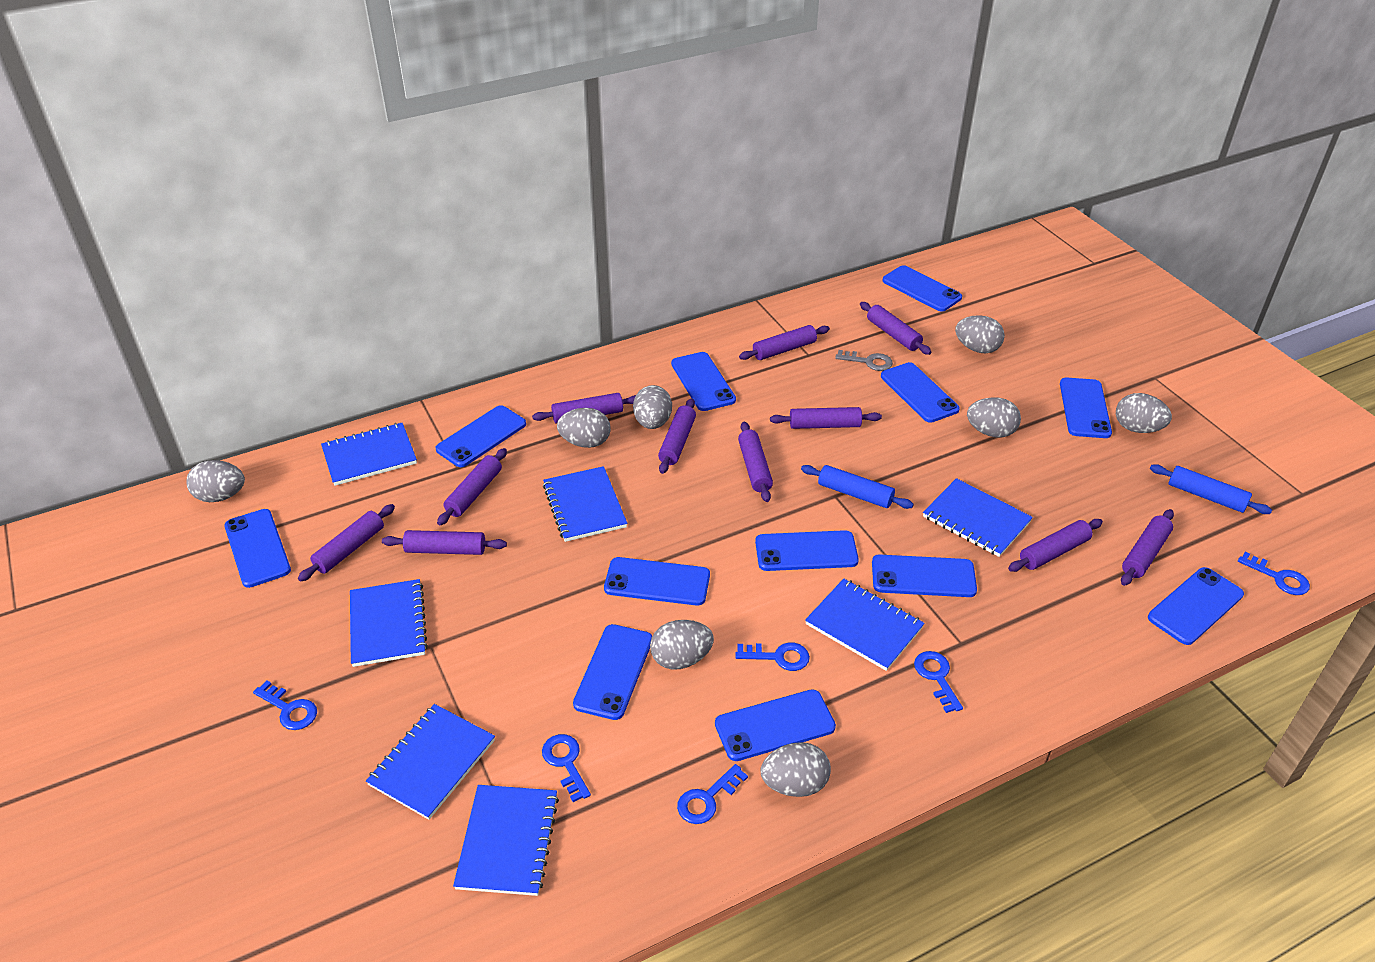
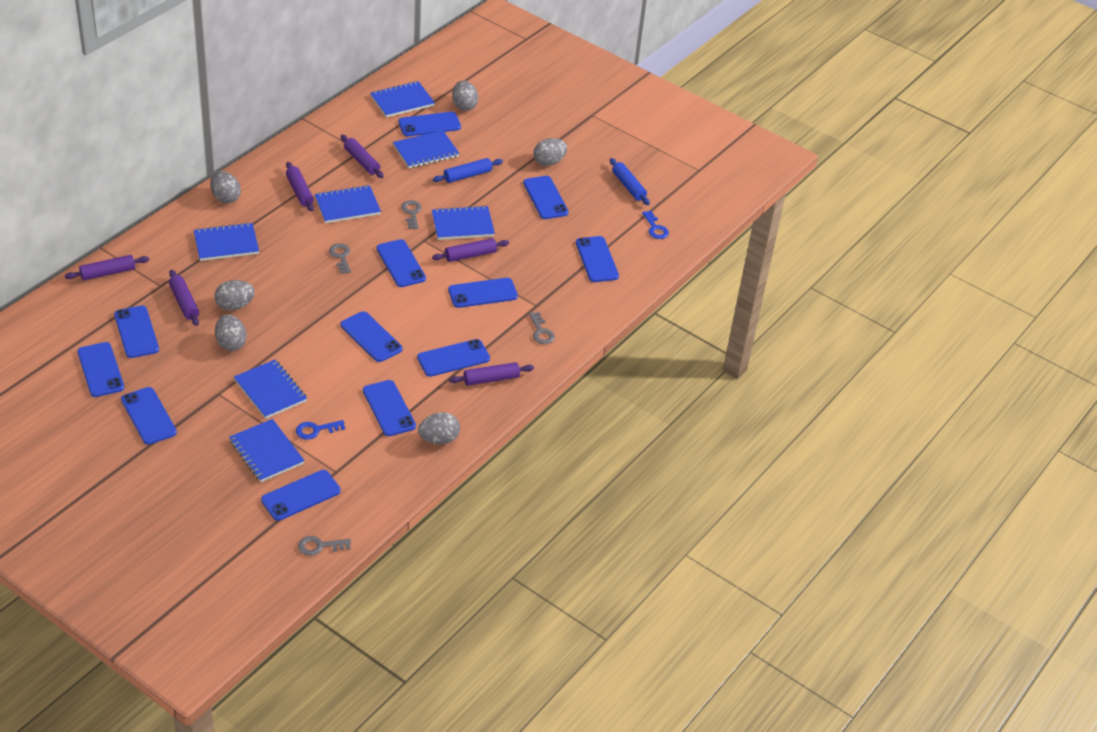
blue key: [253,681,317,730] [542,734,591,802] [677,764,748,824] [735,642,810,671] [914,651,963,713] [1238,552,1310,595] = 6 -> [296,420,345,440] [642,211,669,239] = 2
grey egg: [186,460,245,502] [557,408,611,448] [633,385,672,429] [650,620,714,670] [761,742,831,797] [955,315,1005,354] [967,397,1021,437] [1116,393,1172,433] = 8 -> [210,171,241,203] [214,280,255,311] [215,315,247,351] [418,412,460,444] [452,81,478,111] [534,138,567,166] = 6
grey key: [835,350,893,371] = 1 -> [298,536,351,556] [329,243,351,274] [401,200,422,229] [529,312,555,344] = 4
purple rolling pin: [298,504,395,582] [382,530,507,555] [437,448,507,525] [532,393,636,424] [658,398,696,474] [738,422,773,502] [739,325,830,360] [770,407,882,429] [860,302,931,355] [1008,519,1103,572] [1121,509,1174,586] = 11 -> [65,255,149,280] [169,270,199,326] [286,162,314,212] [341,135,384,178] [432,238,509,262] [449,362,534,386] = 6

